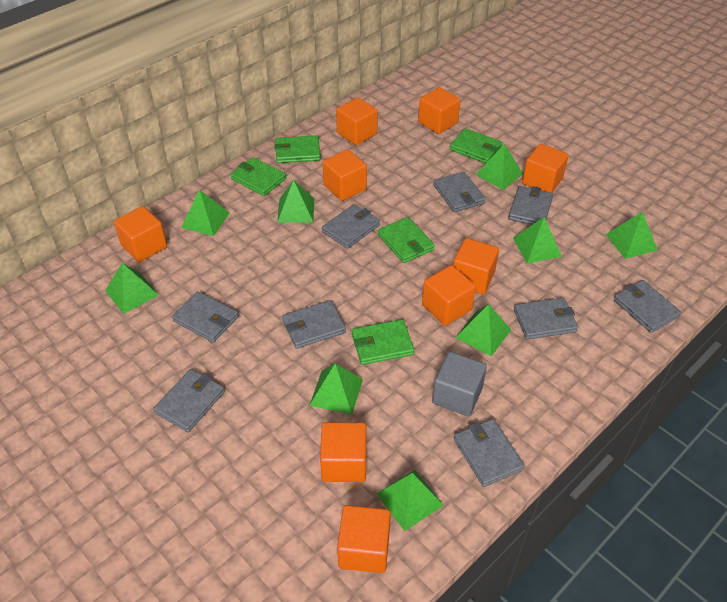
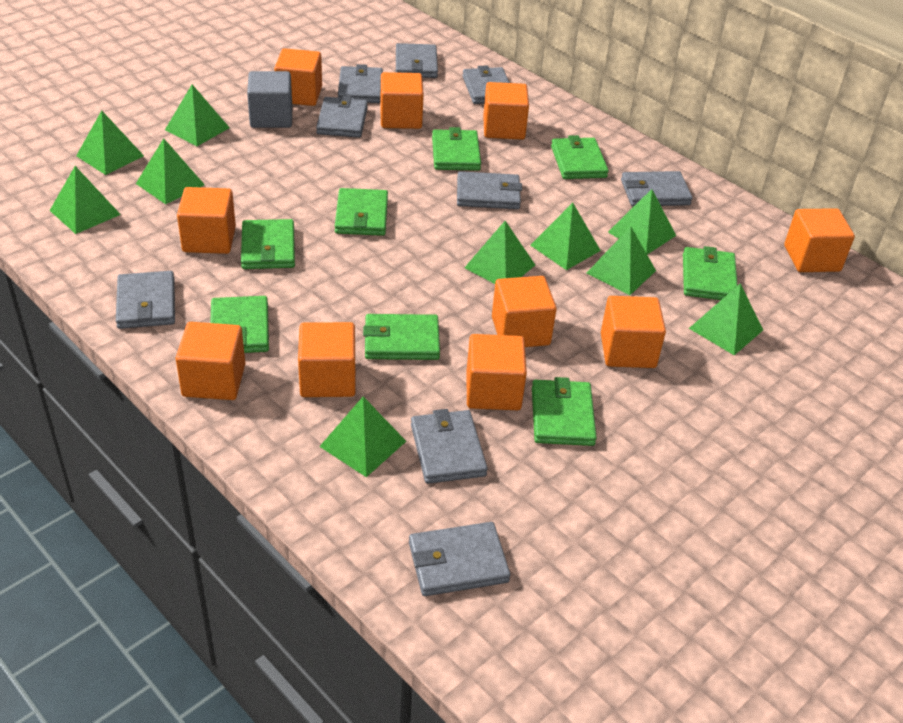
green pyramid: [105,263,159,314] [181,190,229,236] [277,180,314,223] [309,363,363,415] [377,470,444,531] [455,304,511,357] [476,144,523,190] [513,217,562,264] [606,212,658,259] = 9 -> [49,166,121,234] [76,110,144,175] [136,138,205,204] [165,84,230,146] [319,396,406,477] [464,221,535,284] [530,203,601,270] [586,227,656,295] [608,189,676,254] [689,283,763,355] = 10
green wallet: [230,157,286,196] [274,135,320,163] [352,319,414,365] [378,217,435,263] [449,128,503,163] = 5 -> [210,296,269,353] [241,219,295,269] [335,188,388,236] [363,314,440,360] [432,127,481,171] [532,377,597,446] [551,135,609,179] [683,246,738,300] = 8
orange cube: [114,206,167,262] [320,422,366,482] [323,149,367,201] [336,97,378,145] [337,505,391,573] [418,87,460,134] [422,265,476,326] [453,238,499,295] [522,144,569,193] = 9 -> [176,322,245,400] [177,187,236,254] [274,48,322,106] [298,322,356,397] [380,72,424,129] [466,334,527,410] [483,82,529,140] [492,276,557,347] [601,296,666,368] [784,208,855,272] = 10

